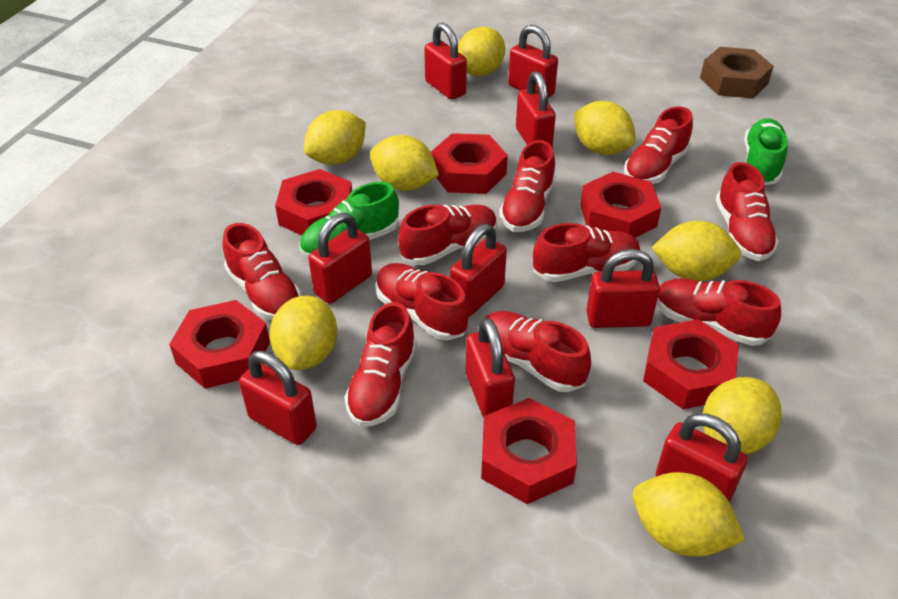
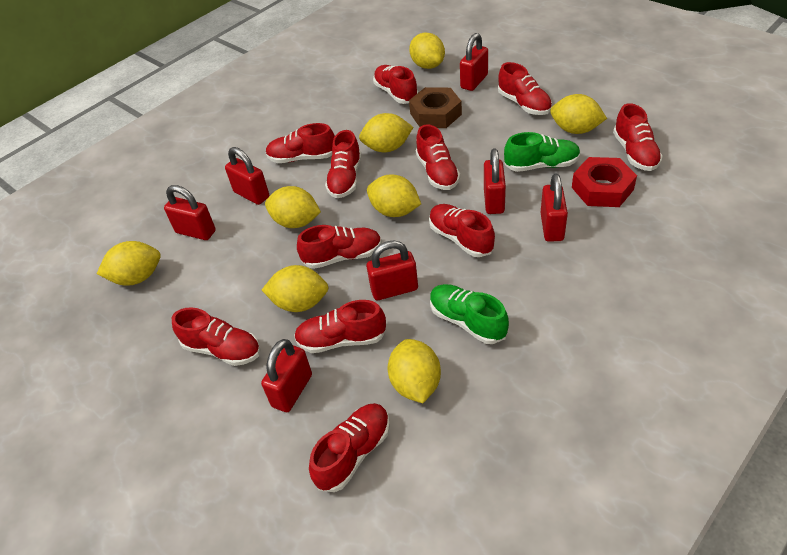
red nut: [169,300,270,389] [275,169,352,235] [431,133,508,194] [481,398,577,504] [580,172,661,238] [643,319,739,409] = 6 -> [572,157,637,207] = 1
red padlock: [239,351,317,445] [308,213,372,304] [424,23,467,100] [450,224,507,316] [466,318,515,418] [508,25,558,98] [516,71,556,147] [586,249,660,328] [656,413,747,502] = 9 -> [164,185,216,240] [225,147,269,205] [261,339,312,412] [366,240,418,300] [460,33,488,91] [484,149,506,214] [540,174,568,242] = 7
red shoe: [222,223,302,320] [345,302,417,427] [375,263,469,340] [398,204,497,265] [485,311,591,392] [499,140,555,232] [533,223,641,282] [624,106,693,184] [657,278,781,346] [716,162,779,261] = 10 -> [172,308,260,366] [266,123,335,163] [294,300,387,353] [297,225,382,269] [309,403,390,492] [325,130,362,198] [373,65,418,104] [416,124,460,190] [429,204,495,257] [498,62,552,115] [613,103,663,171] = 11

